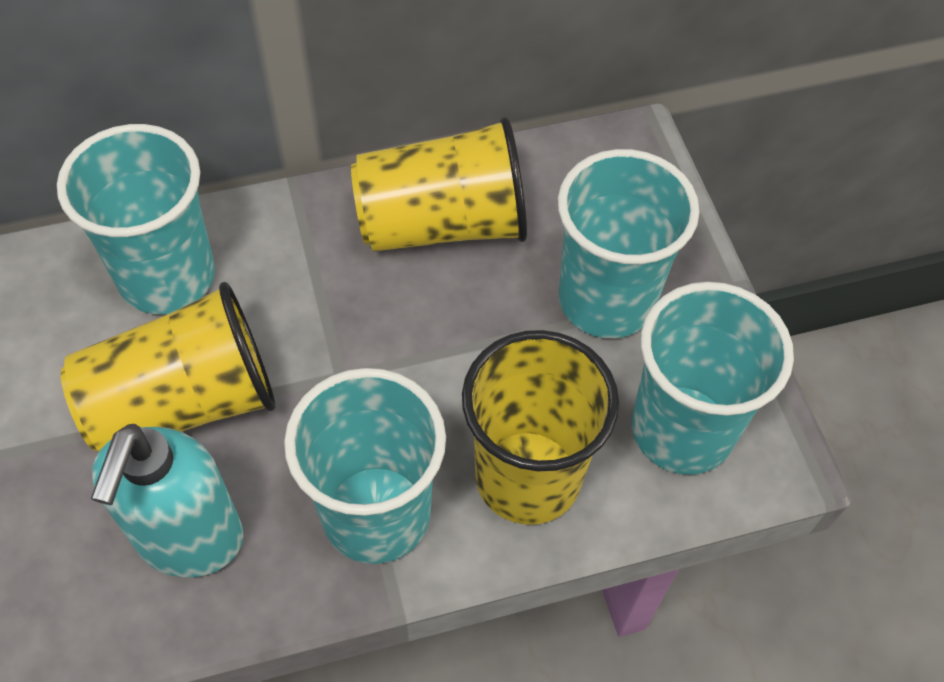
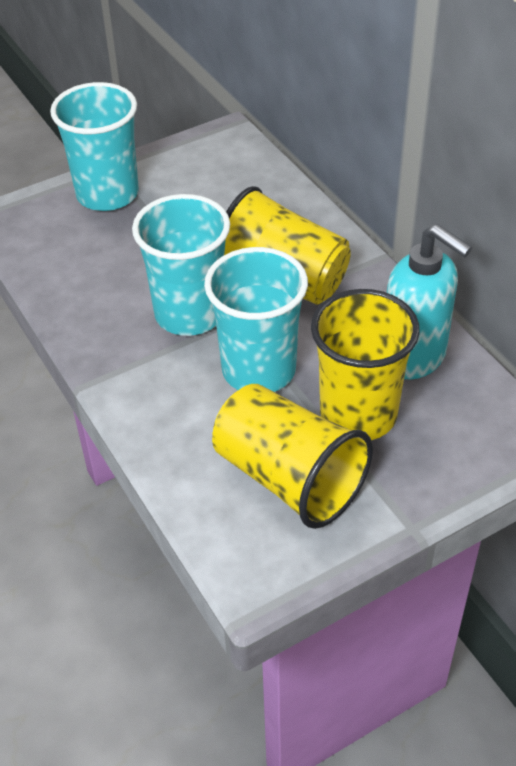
turquoise cup: [57,124,215,314] [284,368,446,564] [558,149,700,338] [632,282,794,475] = 4 -> [50,82,139,211] [132,194,230,336] [204,247,308,392] = 3

